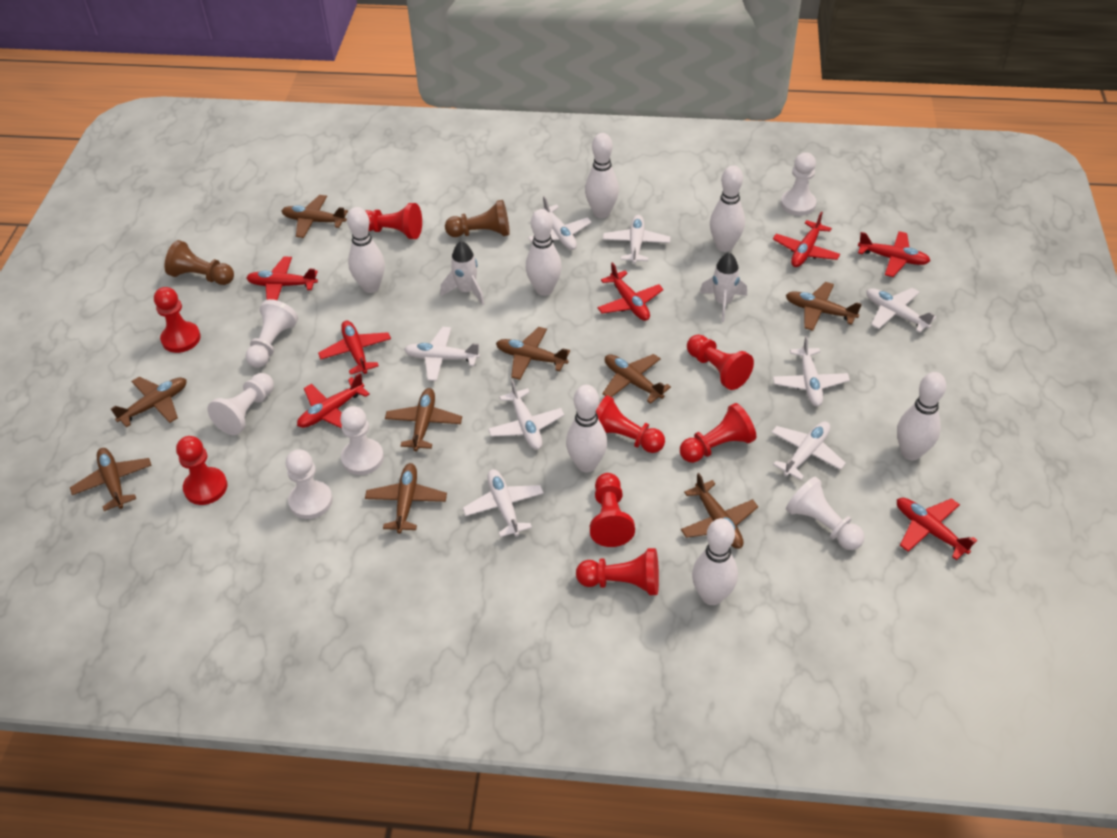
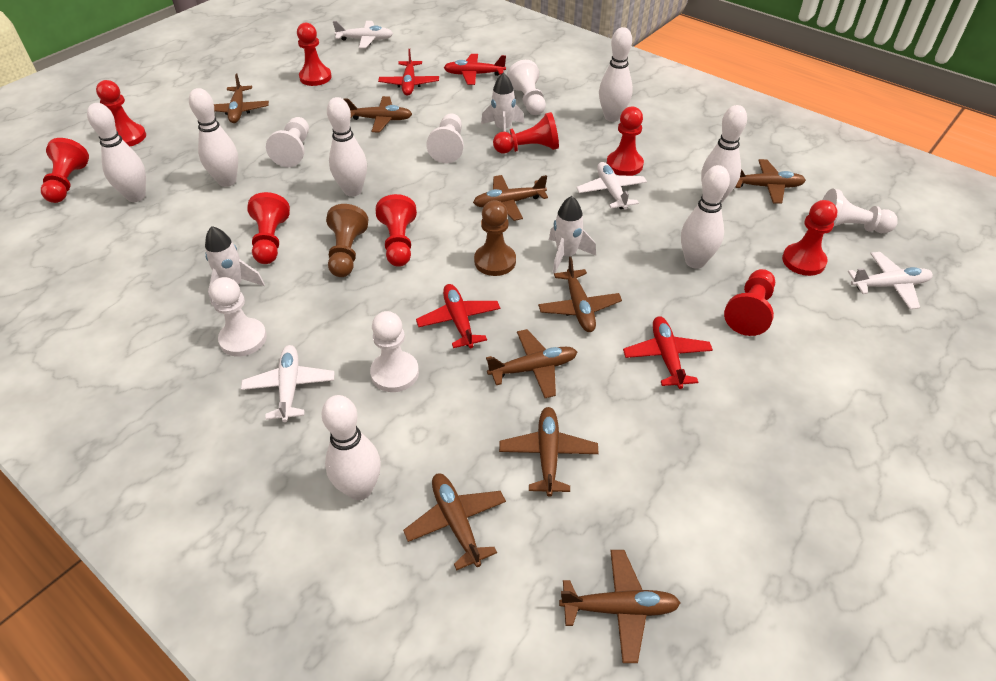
red pawn: [154,287,201,353] [176,436,227,505] [365,203,422,239] [576,548,659,595] [590,473,635,547] [596,395,665,453] [680,403,756,463] [687,334,754,390] = 8 -> [41,138,89,203] [96,80,146,147] [247,192,290,264] [297,23,332,86] [376,194,417,267] [493,112,559,153] [607,107,644,176] [724,269,775,336] [782,200,837,276] = 9
red plane: [246,257,318,300] [297,373,370,429] [318,321,391,375] [597,262,664,321] [773,212,840,267] [858,231,930,277] [897,498,977,560] = 7 -> [378,49,439,96] [416,284,500,348] [444,54,506,85] [623,316,713,389] = 4
white plane: [404,327,480,381] [463,469,544,537] [488,379,564,450] [528,196,592,250] [603,215,670,264] [771,421,846,480] [773,336,850,406] [866,288,936,333] = 8 -> [241,345,334,422] [333,21,393,48] [576,162,647,210] [848,252,933,309] = 4
white rocket: [440,241,484,305] [700,252,747,322] = 2 -> [205,226,265,305] [481,72,524,132] [549,196,596,274] = 3

